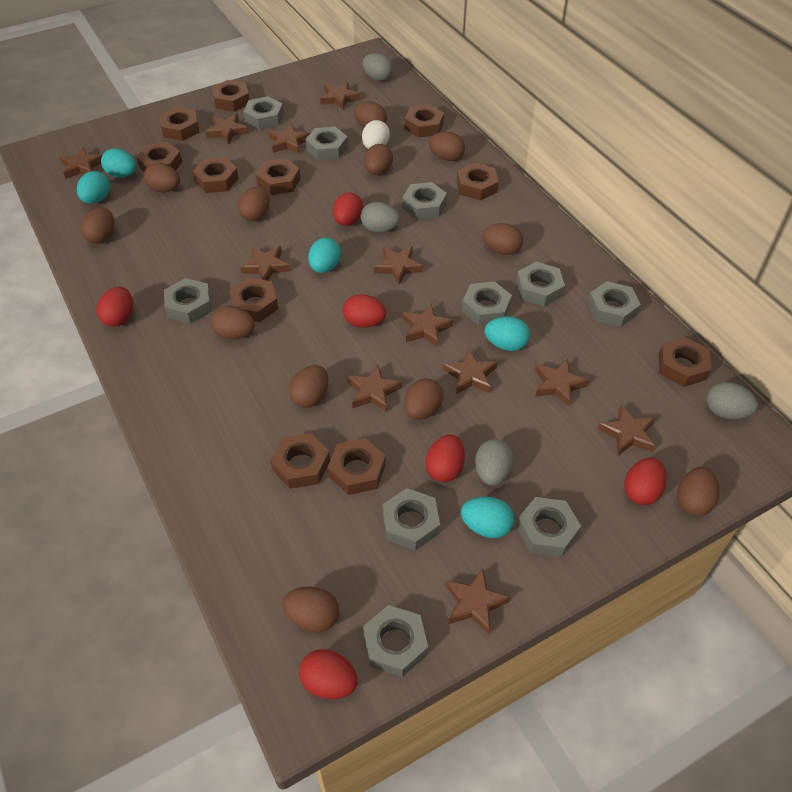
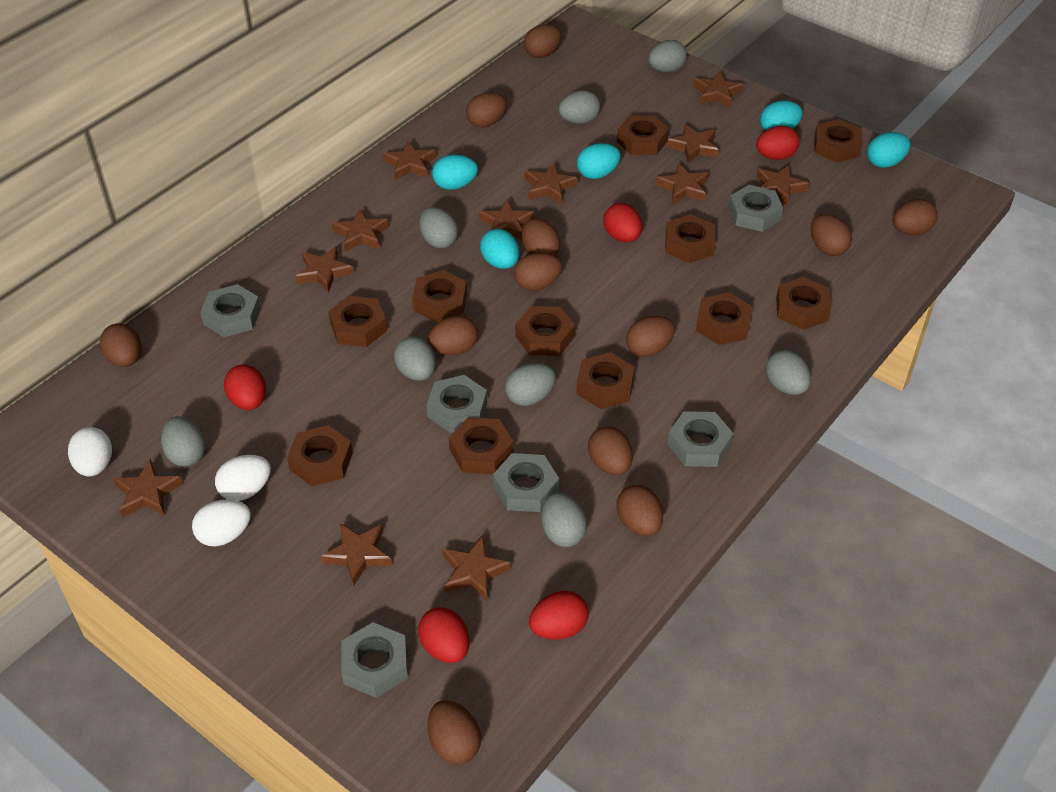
grey egg: [361,202,400,233] [362,53,393,81] [475,439,514,486] [707,382,758,419] = 4 -> [161,416,206,467] [394,337,436,381] [419,207,458,248] [505,363,556,406] [541,492,587,547] [558,90,600,124] [648,40,687,72] [766,350,811,395] = 8
grey nut: [164,278,212,324] [243,96,284,130] [305,127,348,160] [363,605,428,677] [382,488,440,551] [402,182,447,220] [462,281,512,326] [516,262,565,306] [516,497,581,557] [588,281,641,327] = 10 -> [200,284,261,337] [341,622,408,698] [427,375,487,433] [493,453,559,512] [667,411,734,467] [728,185,783,232] = 6
red egg: [97,287,133,327] [299,649,358,699] [333,193,363,226] [343,294,387,328] [426,434,465,482] [624,457,667,505] = 6 -> [224,364,266,410] [418,607,469,663] [529,591,589,640] [603,203,642,242] [756,126,800,160] = 5
white egg: [362,120,390,149] = 1 -> [68,427,112,476] [192,499,251,546] [215,455,271,501] = 3

